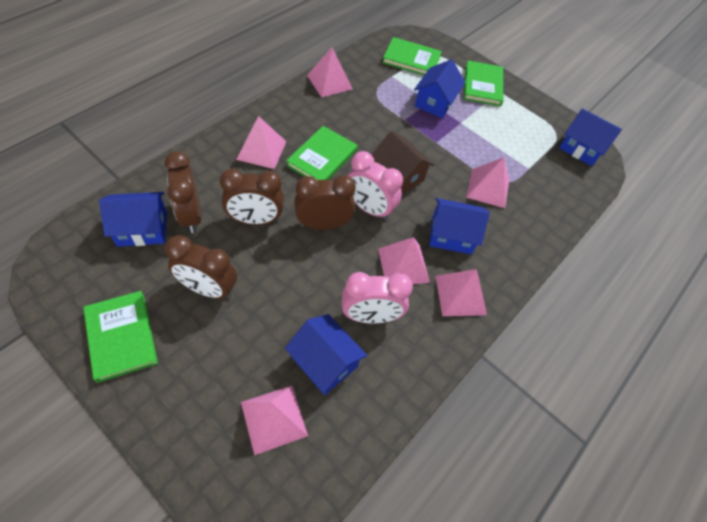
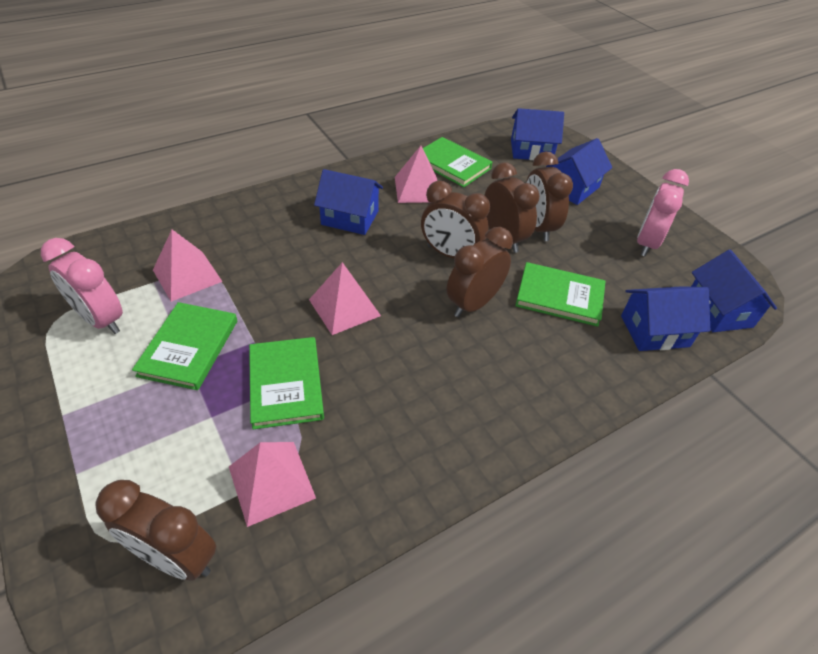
brown clock: [165,151,201,233] [165,235,237,299] [220,169,284,225] [294,175,356,230] = 4 -> [96,480,216,581] [421,181,490,258] [446,227,513,317] [484,163,540,253] [526,151,573,241] = 5
brown house: [371,131,434,194] = 1 -> none = 0
pink pyramid: [236,116,287,169] [241,386,308,455] [307,48,353,97] [378,237,430,284] [435,269,487,316] [466,157,509,208] = 6 -> [153,230,223,302] [229,442,316,527] [309,262,381,335] [395,146,437,203] = 4

